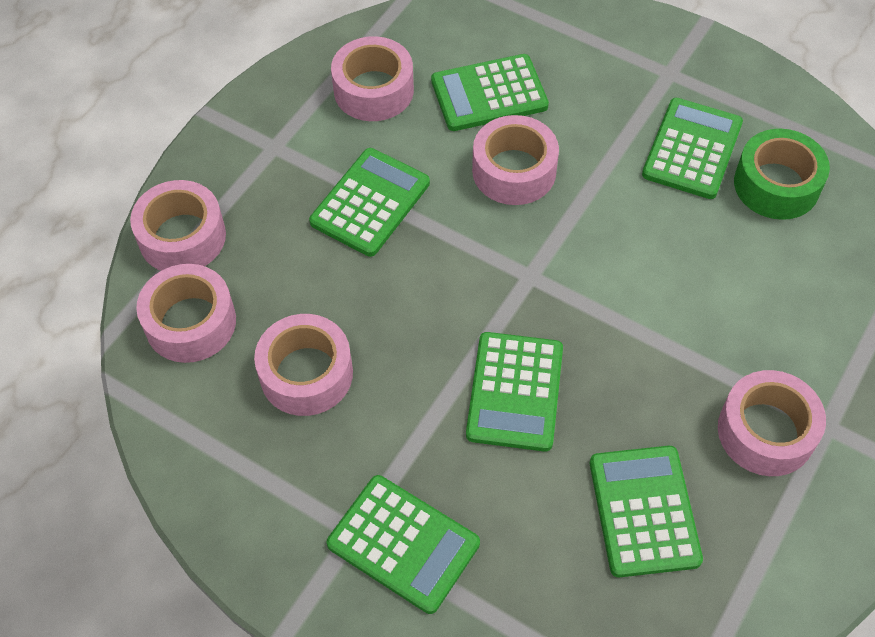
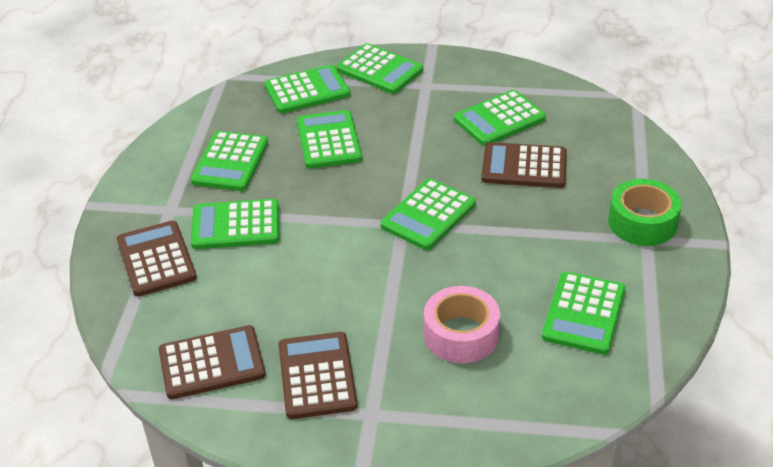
brown calculator: none = 0 -> [117,221,197,296] [159,325,266,399] [278,332,358,419] [481,142,567,188] = 4
green calculator: [309,148,430,257] [327,475,480,614] [431,54,549,131] [466,332,563,452] [590,446,703,577] [642,98,743,199] = 6 -> [190,131,268,191] [191,199,279,249] [264,65,350,113] [297,110,362,169] [337,43,423,94] [380,178,476,250] [454,90,546,146] [542,272,626,355] = 8
pink tape: [130,180,226,271] [136,264,236,363] [254,314,353,416] [331,36,414,121] [472,115,559,205] [718,370,826,476] = 6 -> [424,286,500,363] = 1

